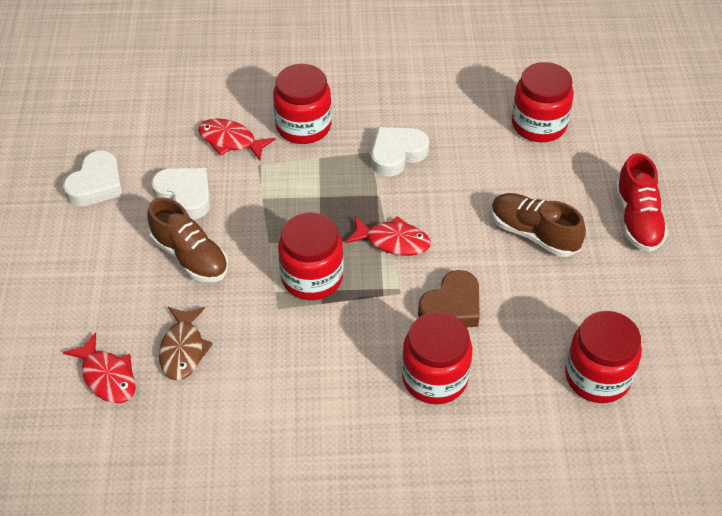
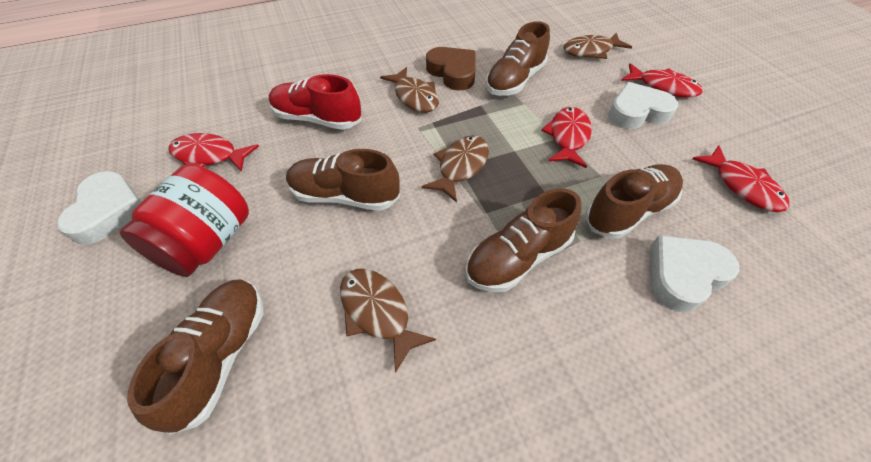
brown fish: [159,307,213,381] = 1 -> [340,269,436,373] [380,67,439,113] [422,135,489,203] [563,33,632,59] = 4
brown shoe: [147,197,228,282] [491,193,586,257] = 2 -> [127,279,263,434] [286,149,400,211] [465,188,581,292] [486,21,550,96] [585,164,683,239] = 5
red fish: [63,332,136,403] [198,118,275,161] [345,216,431,256] = 3 -> [168,133,259,172] [541,107,592,168] [621,63,703,97] [692,145,789,212] = 4
red jar: [273,64,332,144] [278,213,343,300] [402,312,472,404] [512,62,574,142] [565,311,642,403] = 5 -> [120,164,249,277] = 1

